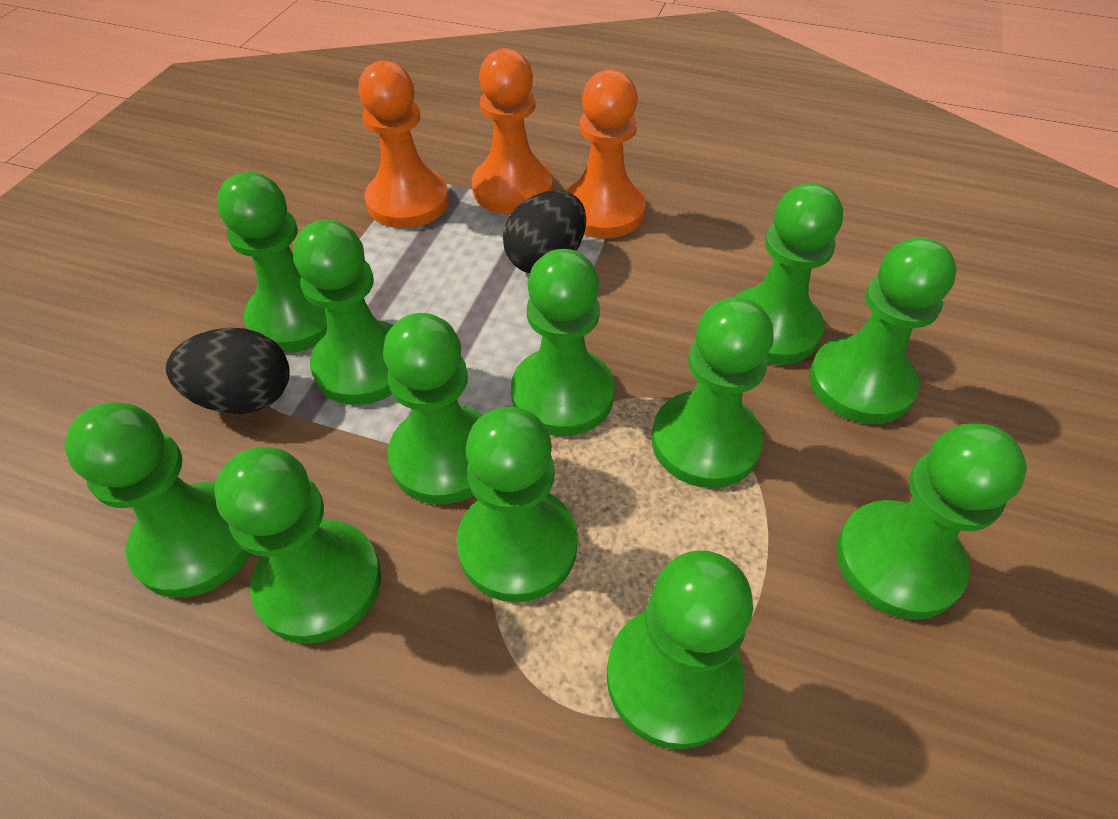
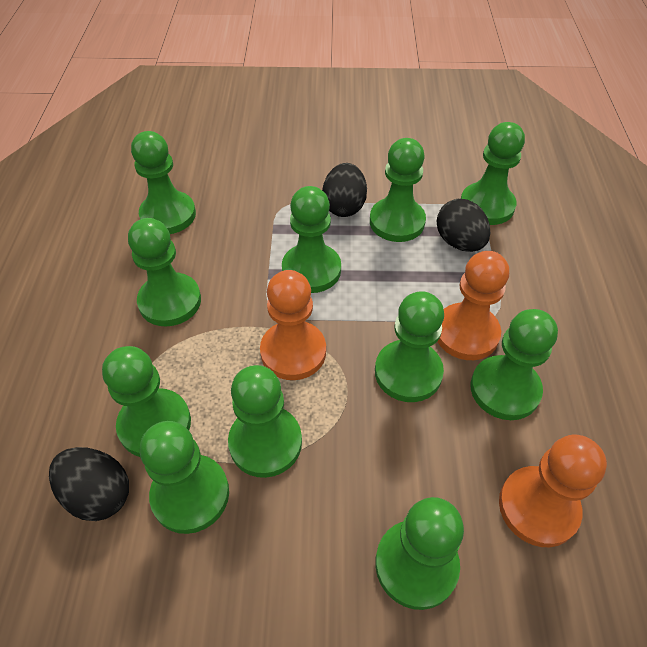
black egg: [166,328,290,414] [503,191,586,273] = 2 -> [49,447,129,521] [322,163,367,217] [437,199,491,252] = 3
green pawn: [65,403,251,598] [214,447,381,644] [217,172,327,353] [293,220,394,405] [383,313,483,504] [457,407,578,602] [511,249,615,436] [607,550,753,750] [652,297,774,488] [734,183,843,365] [810,237,957,424] [836,424,1027,620] = 12 -> [102,346,191,457] [128,218,201,326] [131,131,196,234] [140,421,229,534] [228,365,302,478] [282,186,341,293] [370,138,426,242] [375,291,444,402] [375,497,464,610] [461,122,525,225] [471,309,558,420] = 11

